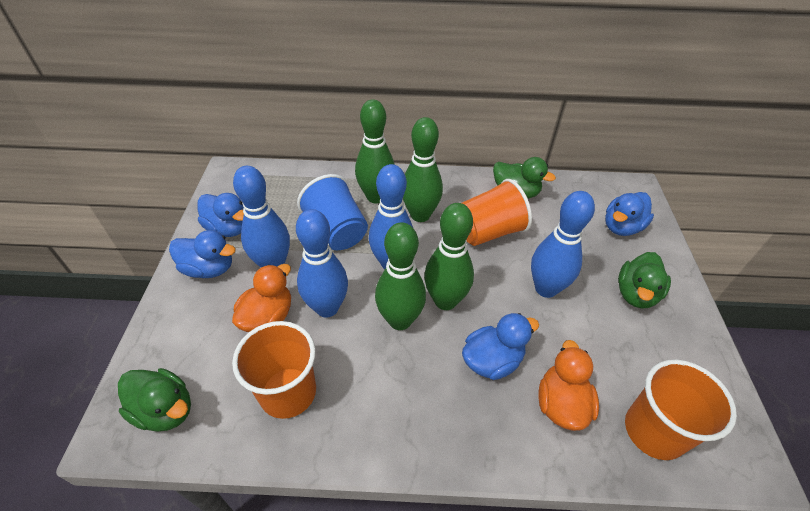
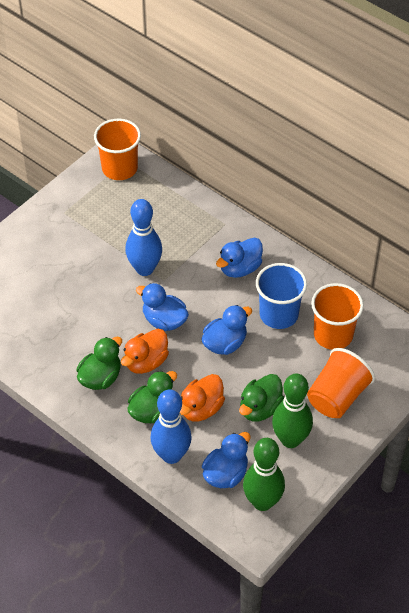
blue bowling pin: [233,166,290,267] [296,209,348,317] [369,164,413,269] [531,191,595,298] = 4 -> [125,199,162,276] [151,389,192,464] = 2
green bowling pin: [355,99,395,203] [375,222,426,330] [403,117,443,222] [424,203,474,310] = 4 -> [243,438,285,511] [272,374,313,448] = 2

